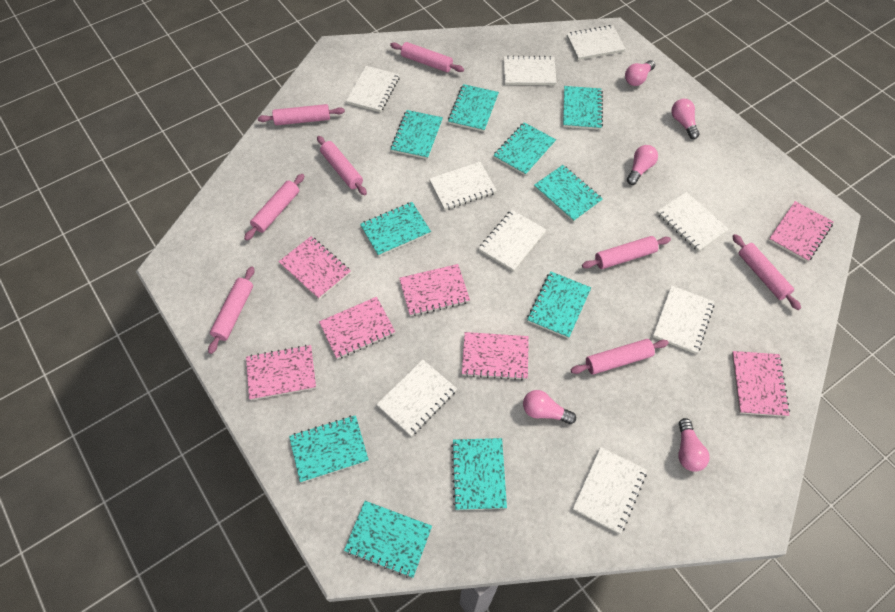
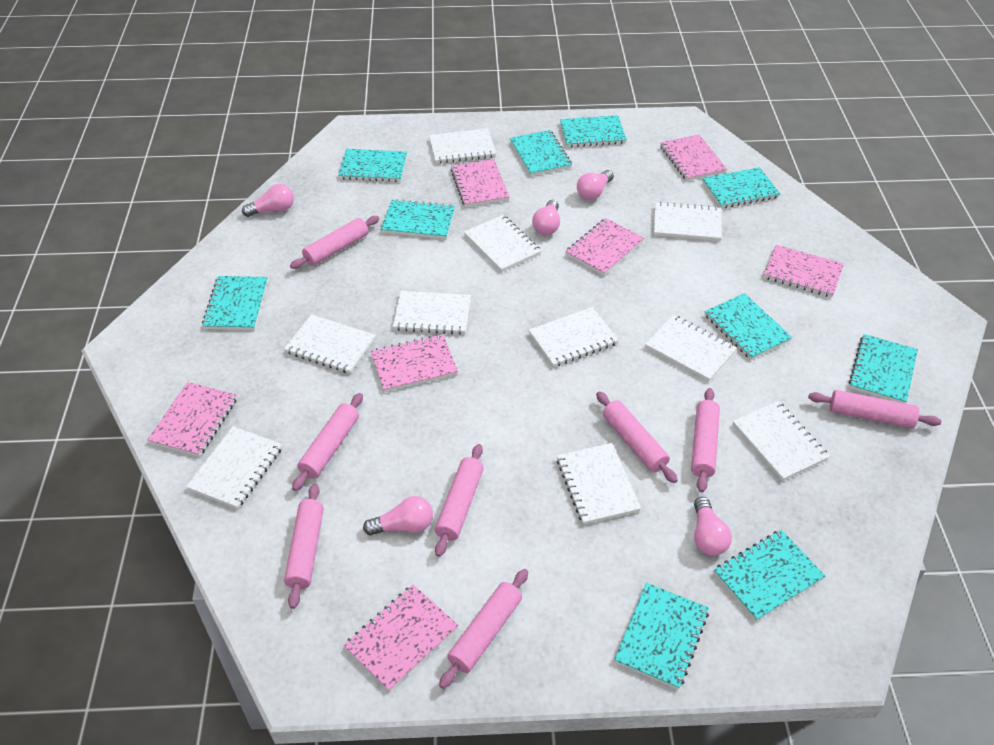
white notebook: [346,66,400,112] [376,359,457,436] [429,162,497,210] [478,210,546,271] [504,56,557,85] [567,25,625,60] [573,447,647,534] [653,285,714,354] [657,192,729,252] = 9 -> [186,426,282,509] [284,314,375,374] [393,291,471,335] [429,128,496,164] [464,215,541,272] [529,307,619,367] [557,443,641,525] [645,315,737,382] [654,202,722,241] [733,401,830,481] = 10

